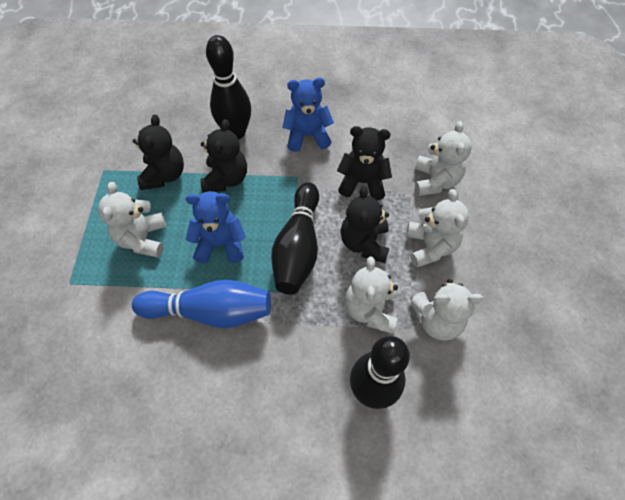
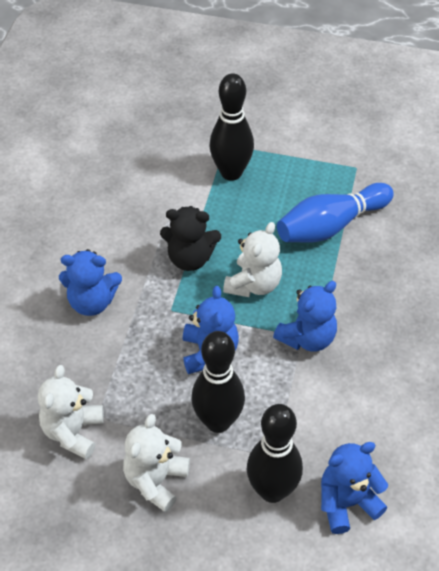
black teddy bear: [133,115,184,190] [200,119,247,193] [337,126,392,200] [341,186,389,263] = 4 -> [160,206,221,271] = 1
blue teddy bear: [185,191,246,264] [282,78,334,152] = 2 -> [59,249,122,316] [183,286,239,374] [273,281,337,352] [321,442,388,534] = 4
white teddy bear: [98,182,166,258] [345,257,398,334] [406,189,469,268] [410,279,484,341] [415,121,472,196] = 5 -> [38,365,104,459] [123,414,190,513] [223,222,282,297] = 3

